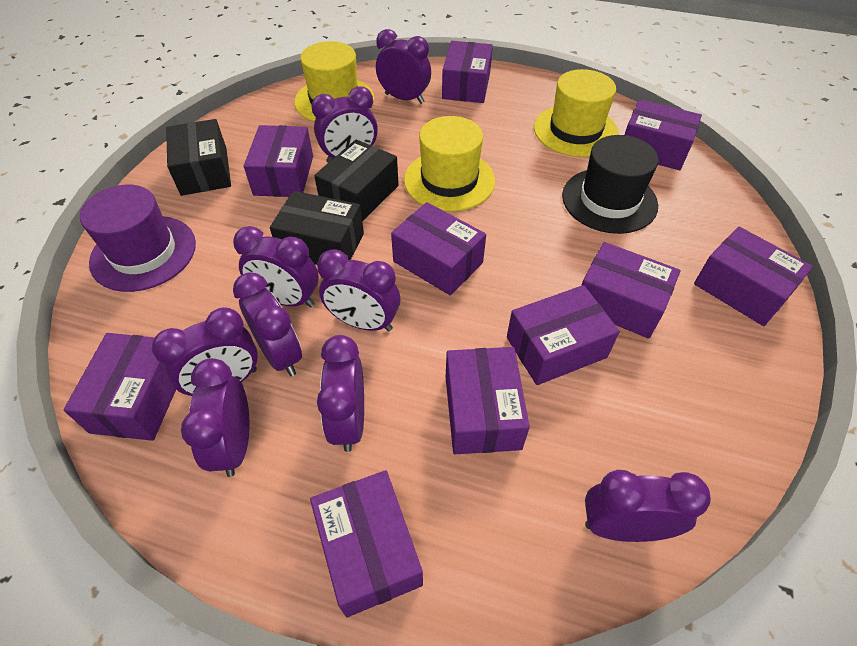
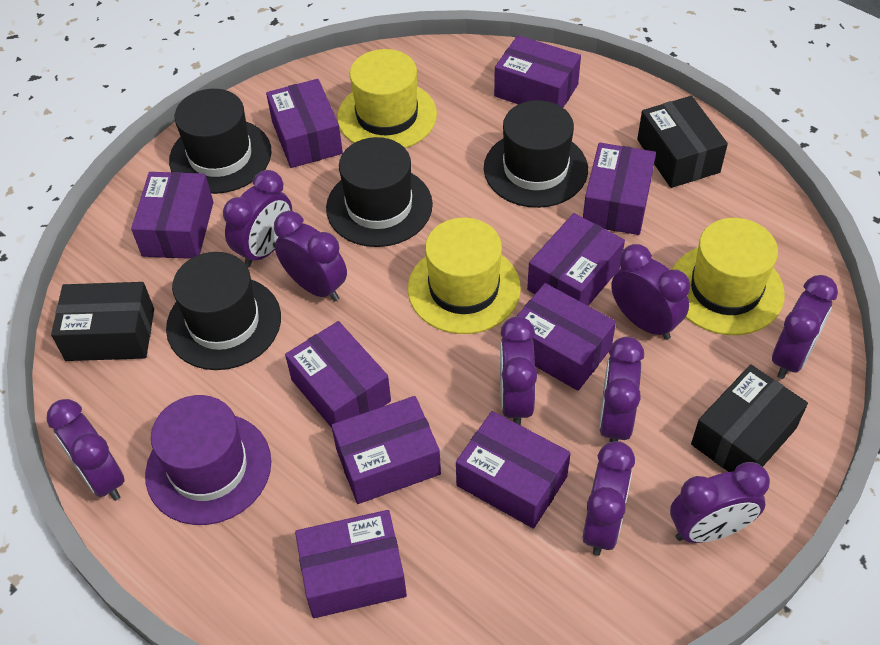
black hat: [562,135,659,234] = 1 -> [166,252,281,370] [169,89,272,194] [326,137,433,247] [484,100,588,208] = 4

